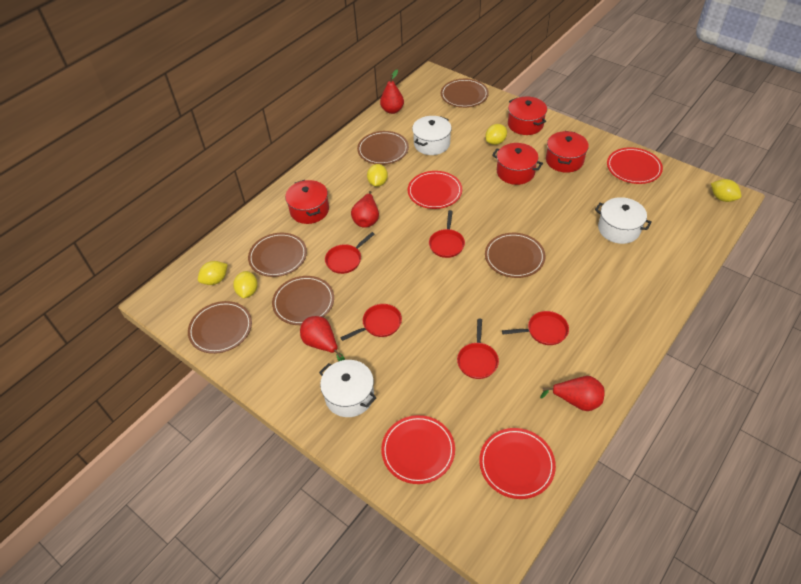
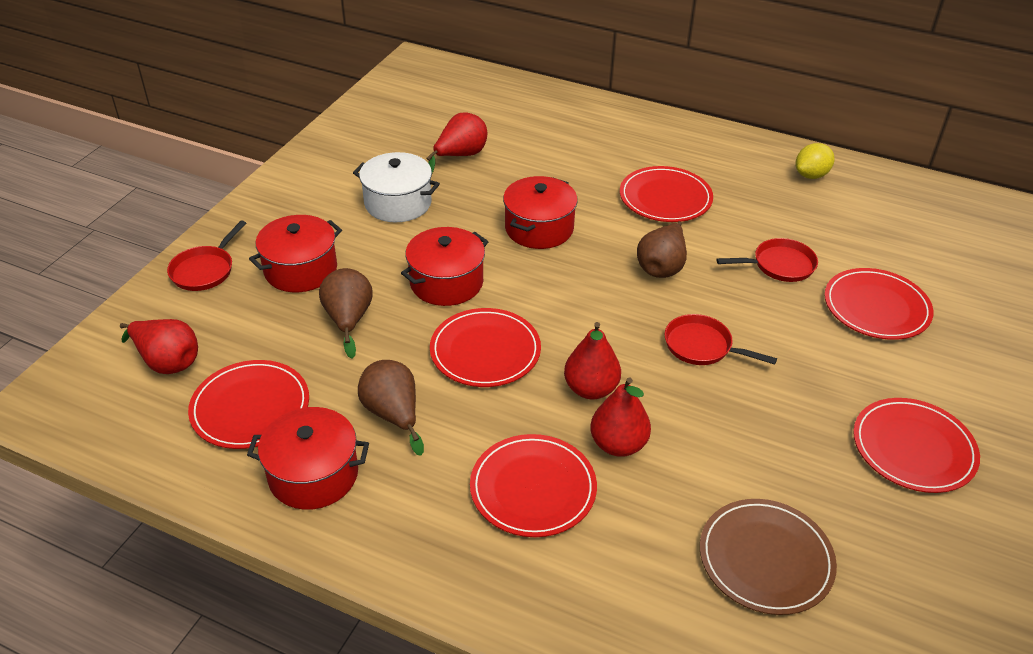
brown pear: none = 0 -> [319,268,372,359] [358,360,424,456] [637,221,687,278] = 3
brown plate: [188,301,252,354] [248,233,307,277] [272,276,334,325] [357,131,409,165] [441,79,489,108] [485,233,546,278] = 6 -> [700,499,837,615] = 1
red pan: [325,232,375,274] [340,304,402,341] [429,210,465,258] [457,319,499,379] [502,311,569,345] = 5 -> [167,220,246,291] [665,314,777,365] [716,238,818,282] = 3
red plate: [381,415,455,484] [408,171,462,209] [479,428,556,499] [607,147,663,184] = 4 -> [188,360,309,449] [430,308,541,387] [470,434,597,537] [620,166,713,222] [824,268,933,340] [853,398,980,493] = 6
white pot: [319,360,376,417] [412,116,452,155] [595,197,652,244] = 3 -> [353,152,440,222] = 1
yellow lemon: [198,261,228,285] [233,271,258,298] [367,164,388,187] [485,124,507,145] [711,179,741,202] = 5 -> [796,143,835,179] = 1

